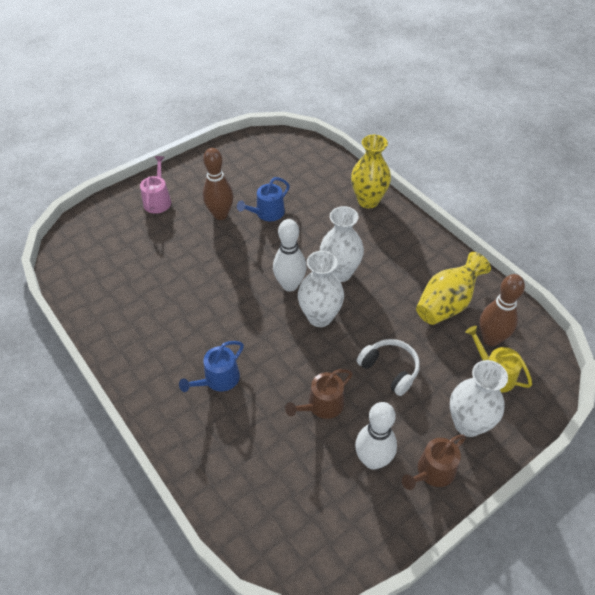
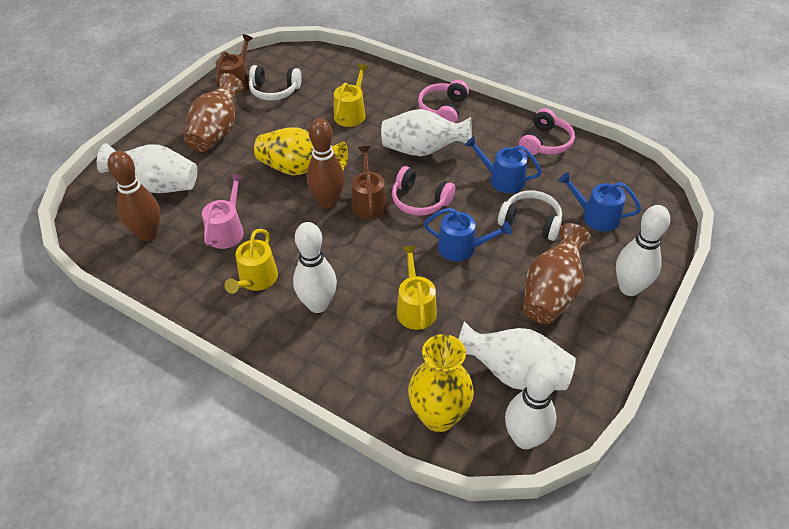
blue watering can: [179,341,244,392] [237,177,290,221] = 2 -> [424,208,512,261] [465,136,542,193] [558,172,641,231] = 3
brown vase: none = 0 -> [184,73,244,152] [523,223,592,324] = 2
pink headphones: none = 0 -> [392,166,455,216] [418,80,469,123] [519,108,575,155] = 3
white bowling pin: [273,219,306,292] [355,402,397,470] = 2 -> [293,222,337,313] [505,361,558,449] [616,205,670,296] = 3
white headphones: [357,339,420,396] = 1 -> [249,65,302,100] [498,191,562,241] = 2
yellow watering can: [465,326,532,393] = 1 -> [225,229,278,294] [334,63,368,127] [397,246,437,330] = 3

